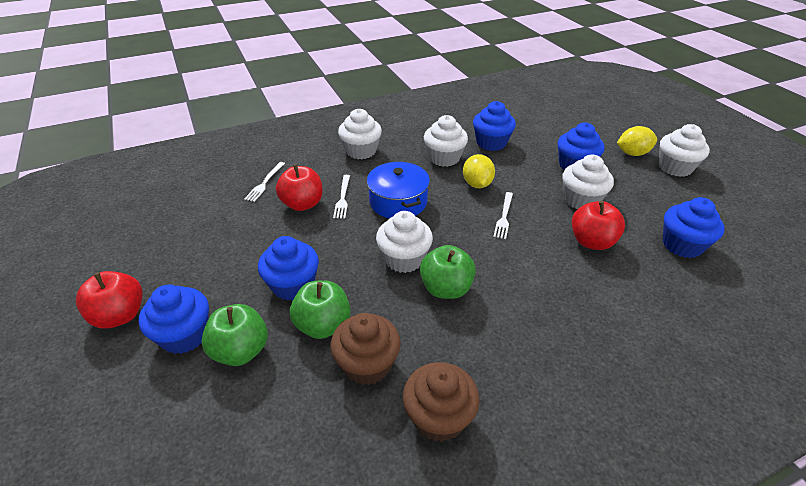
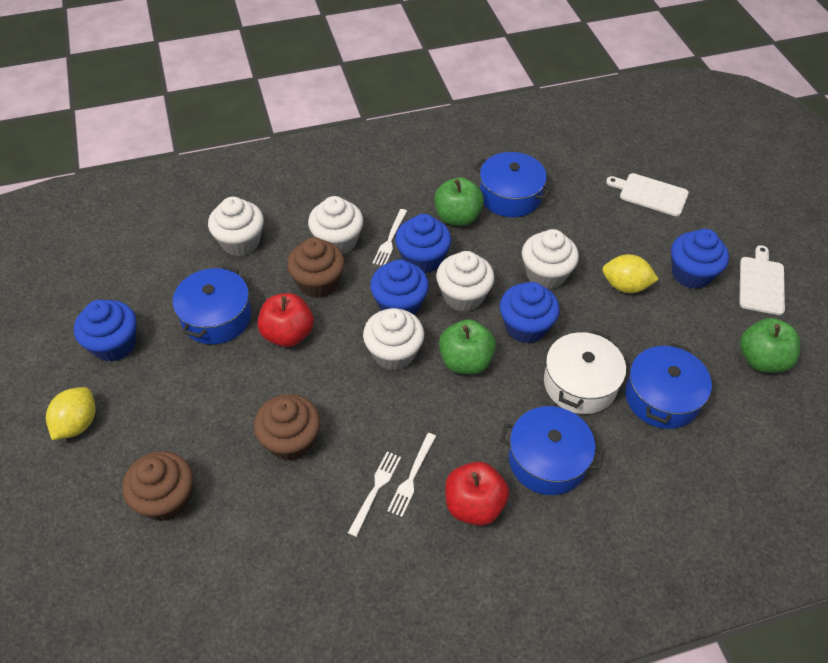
blue pot: [367,162,430,219] = 1 -> [173,266,251,344] [474,152,552,217] [500,406,604,495] [625,343,712,429] = 4
brown cupcake: [331,313,401,385] [403,362,480,442] = 2 -> [122,451,193,521] [254,394,320,461] [287,237,345,298] = 3
red apple: [76,271,143,329] [276,164,323,211] [572,201,625,250] = 3 -> [258,293,314,347] [445,461,509,526] = 2
white cutting board: none = 0 -> [606,173,689,216] [739,245,785,315] = 2
white pot: none = 0 -> [544,330,626,414] = 1

